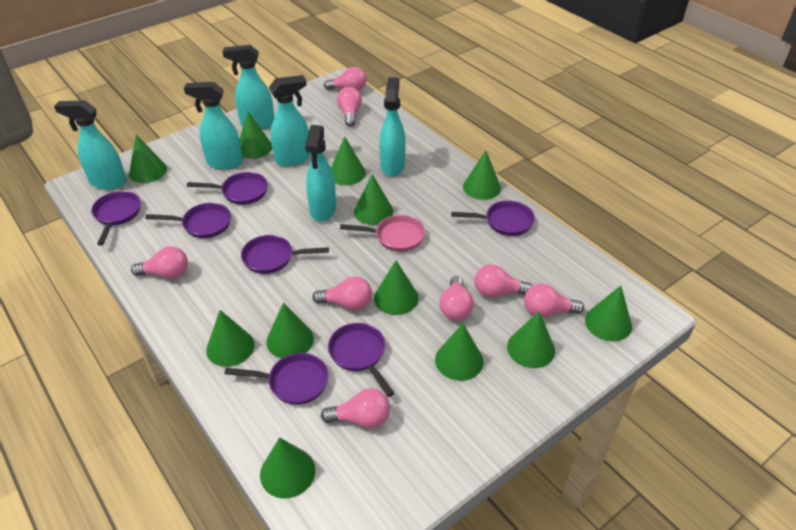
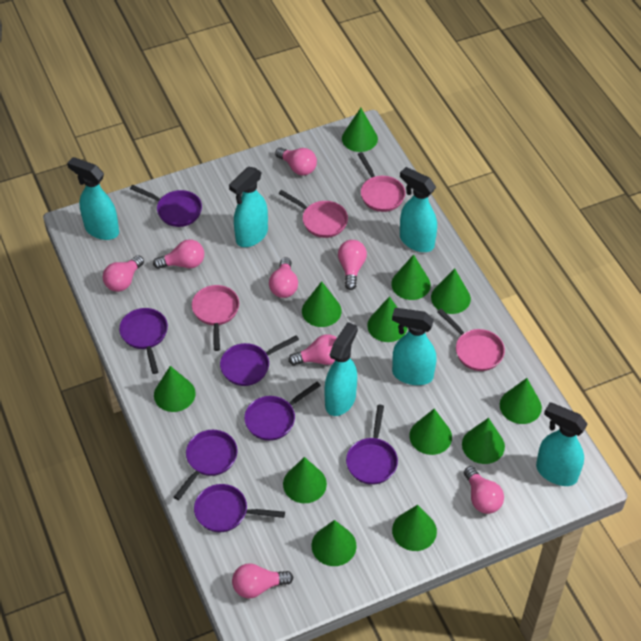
pink pan: [340,215,425,252] = 1 -> [192,285,239,351] [278,190,348,238] [358,152,405,212] [437,309,505,371] = 4

